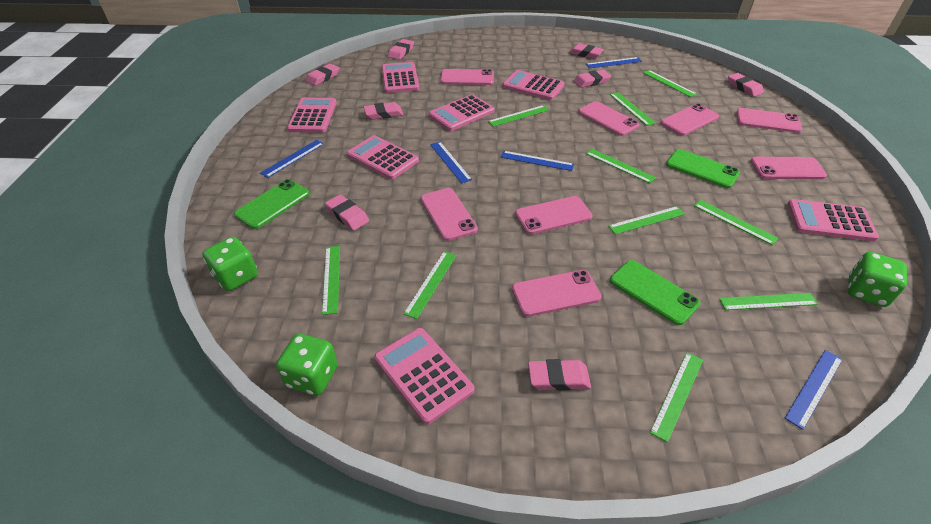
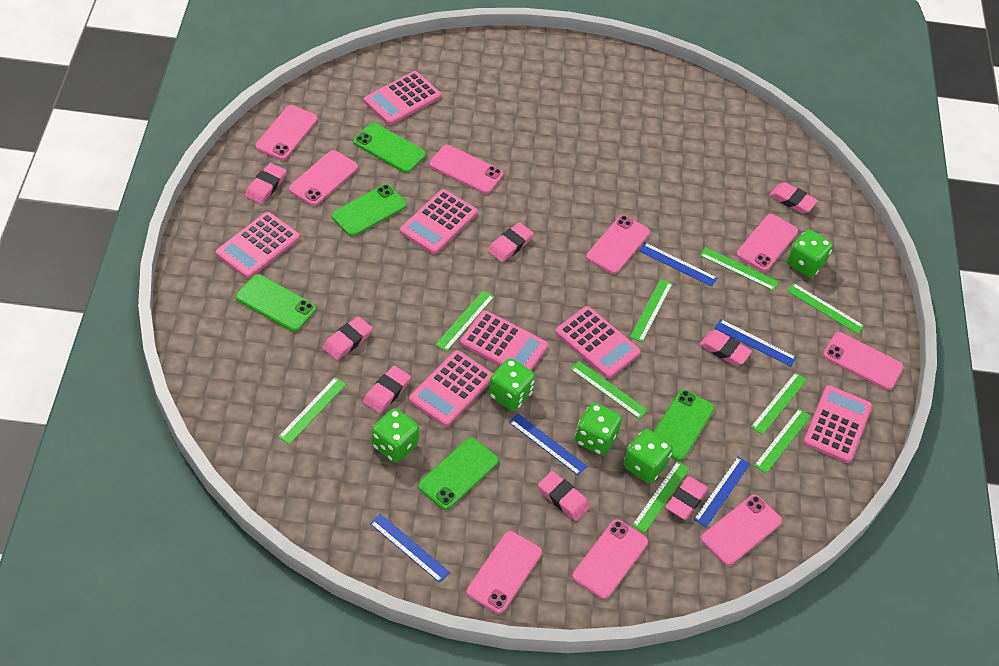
green dice: [202,237,258,291] [276,334,338,396] [848,252,907,307] = 3 -> [372,408,419,463] [488,358,535,411] [575,403,622,456] [623,429,673,483] [787,229,833,278] = 5
green phone: [234,179,309,229] [610,260,701,325] [666,149,740,188] = 3 -> [236,274,316,332] [332,184,407,237] [353,123,426,173] [418,438,499,510] [654,390,715,461] = 5
green ruler: [322,246,340,315] [403,251,457,319] [488,105,549,127] [586,149,656,183] [608,206,685,235] [610,92,656,126] [643,70,697,97] [650,352,703,443] [694,200,778,245] [719,293,818,310] = 10 -> [278,377,346,444] [435,290,494,352] [571,361,648,419] [630,279,673,342] [632,461,690,533] [700,247,779,291] [751,372,807,435] [754,408,811,473] [787,283,864,334] = 9
pink phone: [420,188,478,241] [440,69,494,85] [512,270,601,317] [515,196,593,235] [578,101,639,136] [660,104,719,136] [736,108,802,133] [750,157,827,179] = 8 -> [256,105,317,160] [289,150,358,206] [429,145,503,194] [467,531,542,614] [572,519,648,599] [586,215,650,274] [701,495,782,566] [736,214,798,272] [823,332,904,390] = 9

